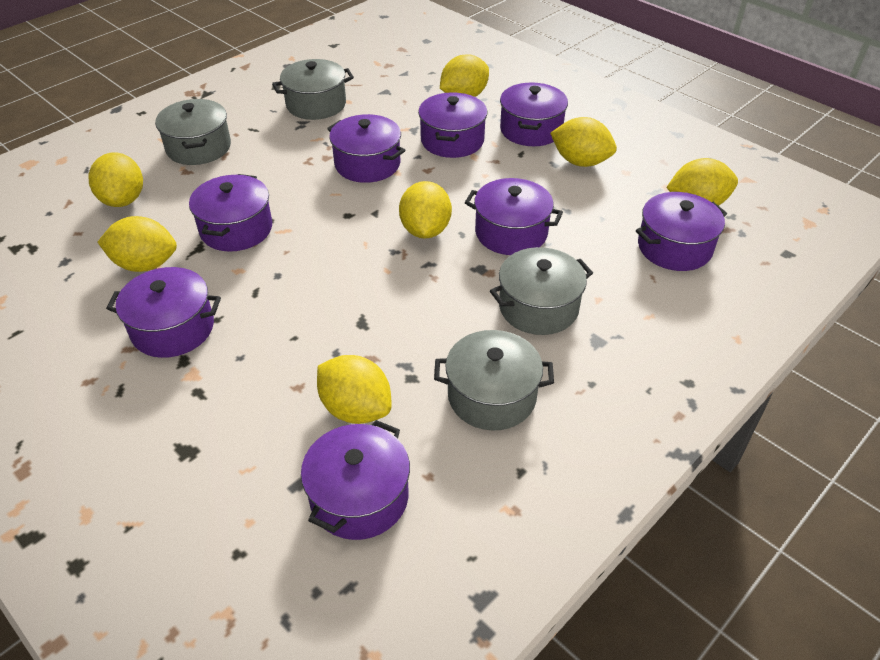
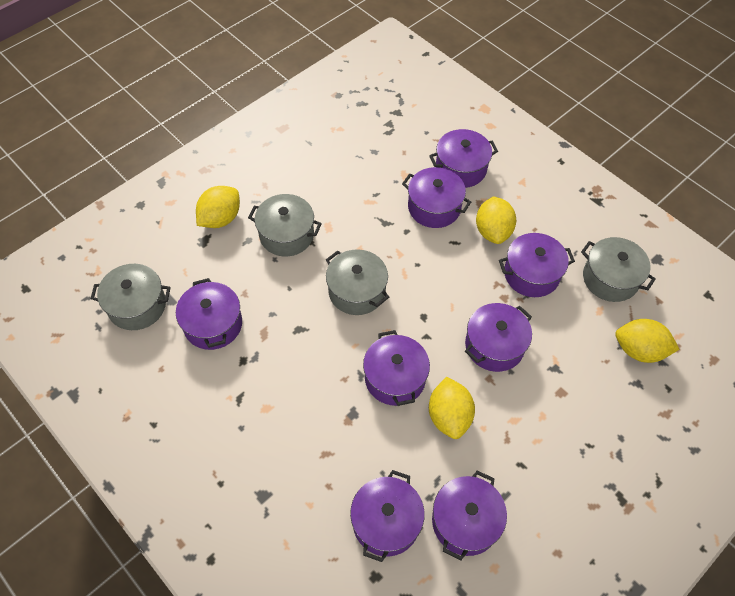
yellow lemon: [89,153,143,207] [98,216,177,272] [317,355,392,424] [399,181,452,239] [440,54,489,97] [550,117,617,167] [666,158,738,206] = 7 -> [196,186,240,228] [429,377,475,439] [476,196,516,244] [615,319,679,363] = 4

